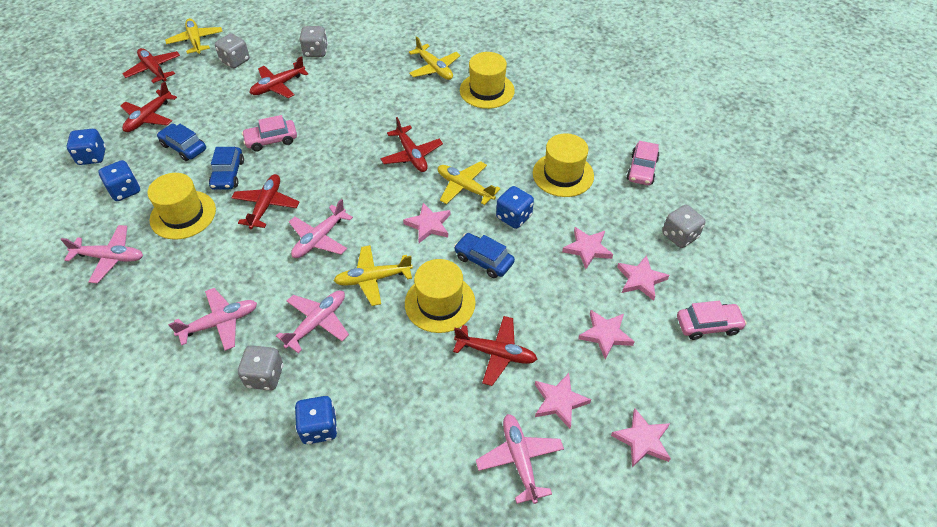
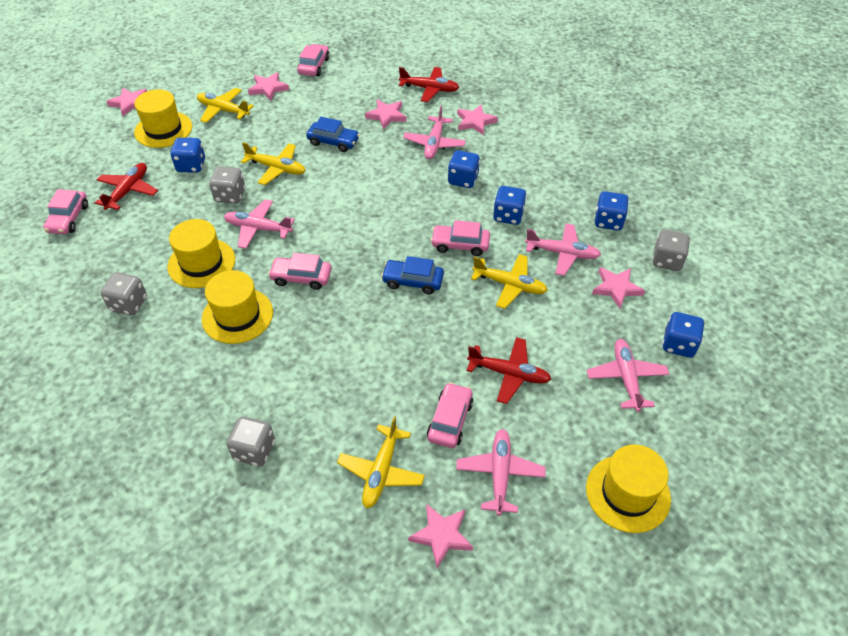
blue car: [157,124,206,161] [209,147,244,190] [454,233,515,278] = 3 -> [306,117,360,152] [381,256,444,294] = 2
blue dice: [67,129,106,165] [98,160,140,201] [295,396,338,444] [496,186,534,229] = 4 -> [170,138,205,173] [448,150,480,188] [493,186,527,225] [595,191,629,230] [662,312,705,358] = 5
pink car: [242,115,297,152] [627,141,660,185] [677,301,747,340] = 3 -> [43,189,88,234] [268,253,332,290] [297,44,330,76] [427,382,473,448] [431,220,490,256] = 5
red plane: [120,81,177,132] [123,48,180,83] [231,174,299,229] [250,56,309,98] [380,117,443,172] [453,316,537,386] = 6 -> [95,163,158,210] [399,67,460,102] [467,337,551,404] = 3

